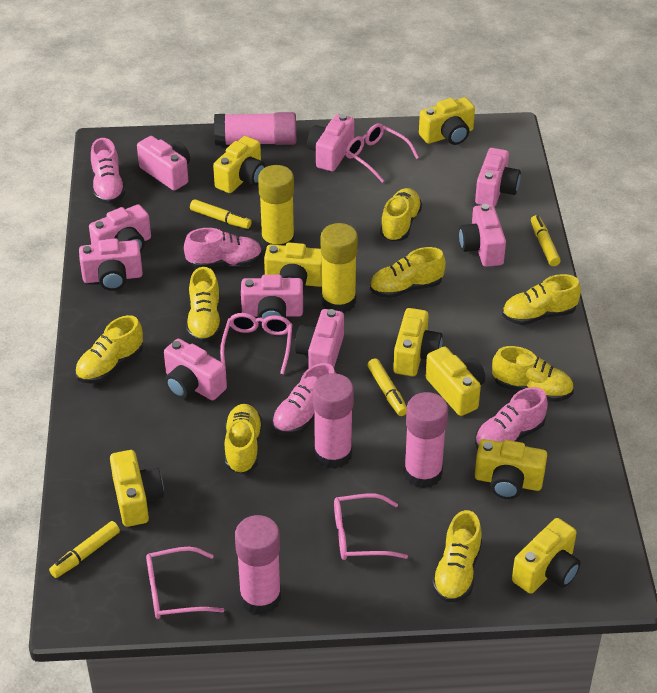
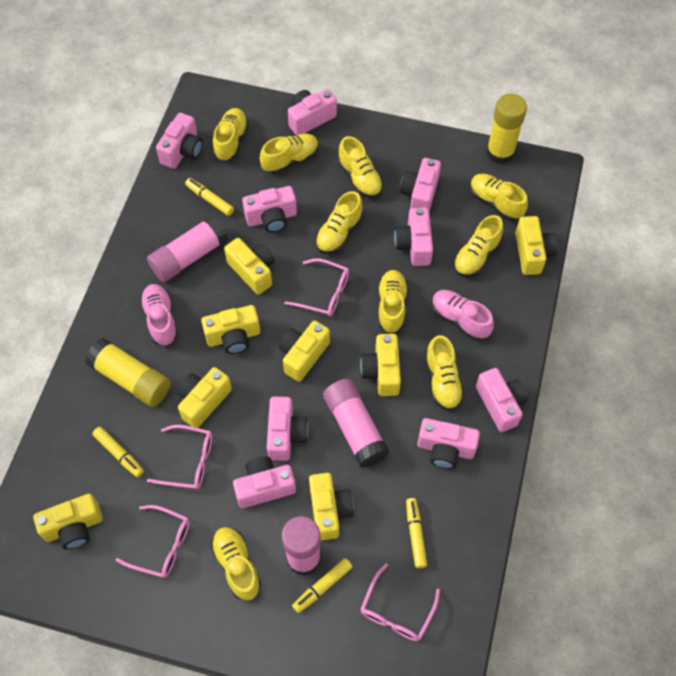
pink glue stick: [214,112,296,146] [235,515,281,615] [313,373,354,469] [404,392,448,489] = 4 -> [147,216,228,282] [282,516,321,576] [323,379,389,468] = 3
pink shoe: [91,138,125,204] [184,228,263,268] [272,363,336,435] [475,387,548,449] = 4 -> [140,284,178,345] [432,290,494,340] = 2
yellow shoe: [75,315,143,384] [186,267,222,343] [224,404,262,474] [370,247,446,298] [380,188,422,242] [432,510,482,602] [492,346,574,402] [502,274,581,325] = 8 -> [210,527,261,601] [213,108,249,161] [260,134,319,174] [315,191,363,254] [338,136,383,198] [378,270,408,333] [425,335,464,411] [453,215,503,277] [470,174,528,221] = 9

